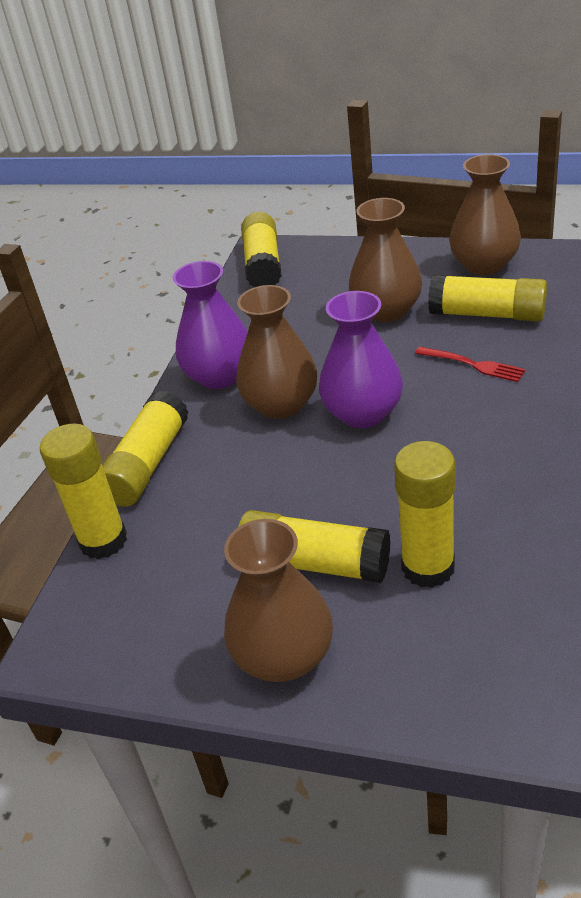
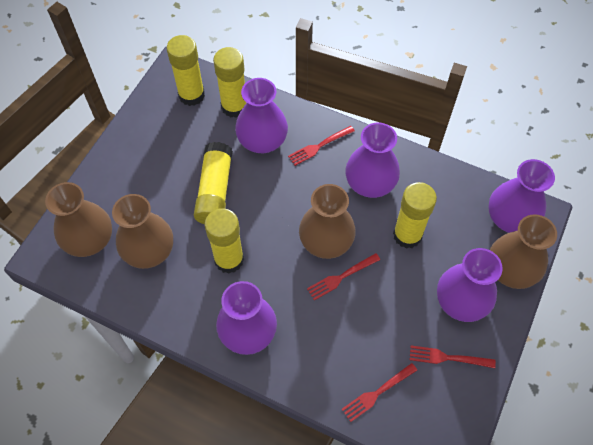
purple vase: [173,261,248,389] [319,291,403,428] = 2 -> [216,281,277,355] [235,78,288,153] [345,123,400,198] [437,248,503,322] [488,159,555,233] = 5
red fork: [415,347,525,382] = 1 -> [288,126,355,166] [307,253,380,300] [342,363,417,422] [410,346,496,368] = 4
yellow glue stick: [40,424,127,559] [102,391,189,507] [238,510,391,583] [241,212,282,287] [394,441,455,588] [428,274,547,321] = 6 -> [167,35,205,106] [194,142,233,224] [205,208,244,274] [213,47,247,118] [393,182,437,249] = 5

